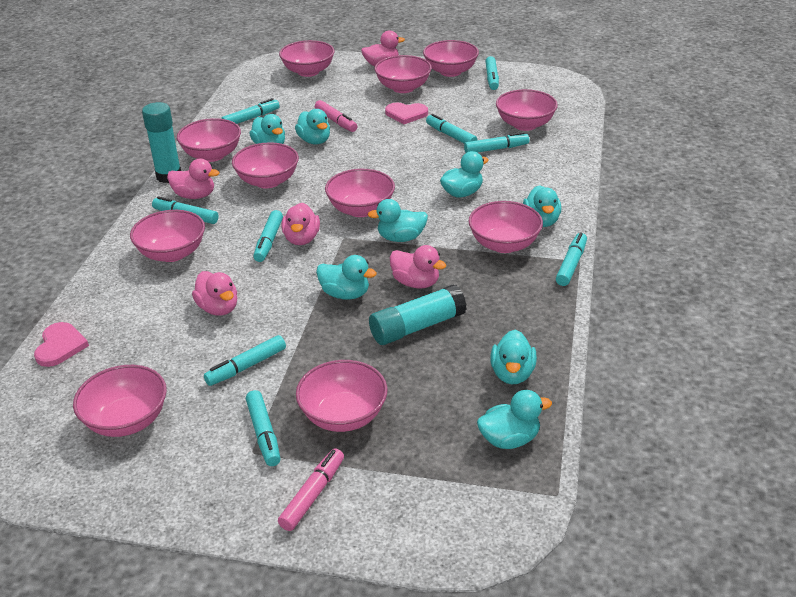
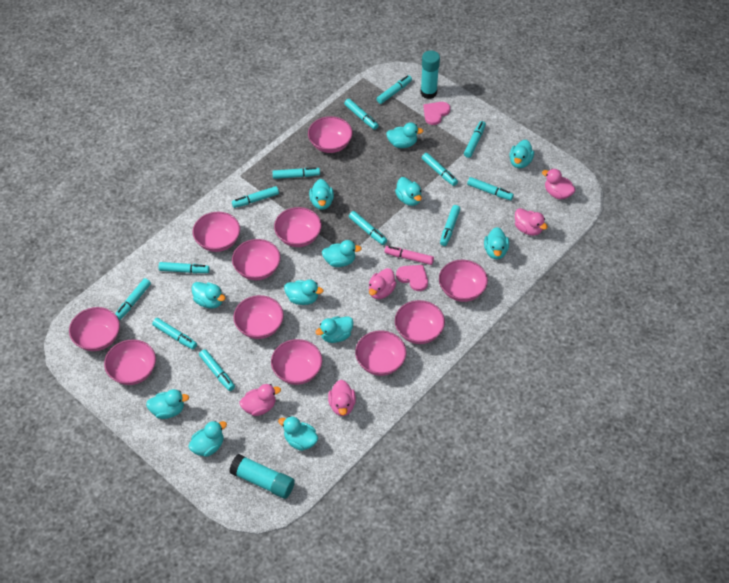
pink marker: [278,448,344,531] [315,100,358,132] = 2 -> [384,246,434,265] = 1
turquoise duck: [249,114,285,144] [295,109,330,144] [316,255,377,299] [367,199,428,242] [440,151,488,198] [477,390,552,449] [490,330,537,384] [523,185,561,227] = 8 -> [146,389,189,419] [188,421,227,457] [192,282,225,308] [278,416,318,451] [284,279,324,305] [309,179,334,210] [316,316,354,343] [322,240,362,267] [386,122,423,148] [395,177,422,206] [484,227,509,259] [510,140,534,168] = 12
turquoise marker: [152,196,219,224] [204,335,286,386] [221,98,280,124] [246,390,281,466] [253,210,283,262] [426,114,477,144] [464,132,529,153] [485,56,499,90] [556,232,587,286] = 9 -> [115,278,151,320] [152,318,197,349] [159,262,210,273] [199,349,235,391] [232,186,279,208] [272,167,320,179] [344,99,379,130] [349,211,387,245] [376,75,412,104] [422,153,458,186] [440,205,460,246] [464,121,486,158] [467,177,514,200] = 13

